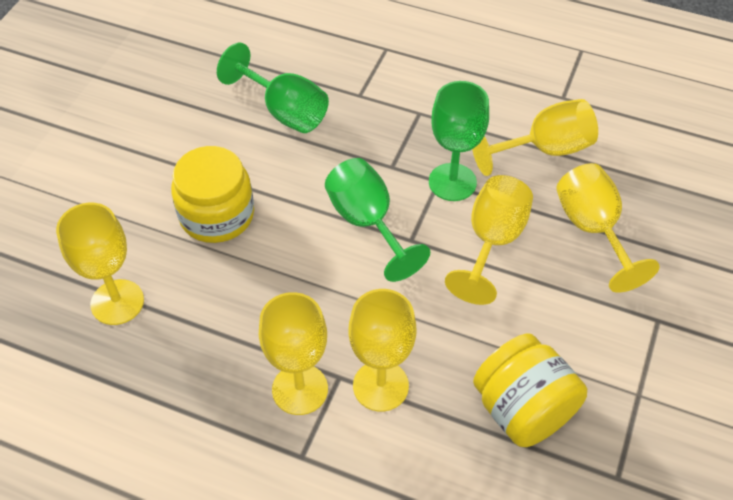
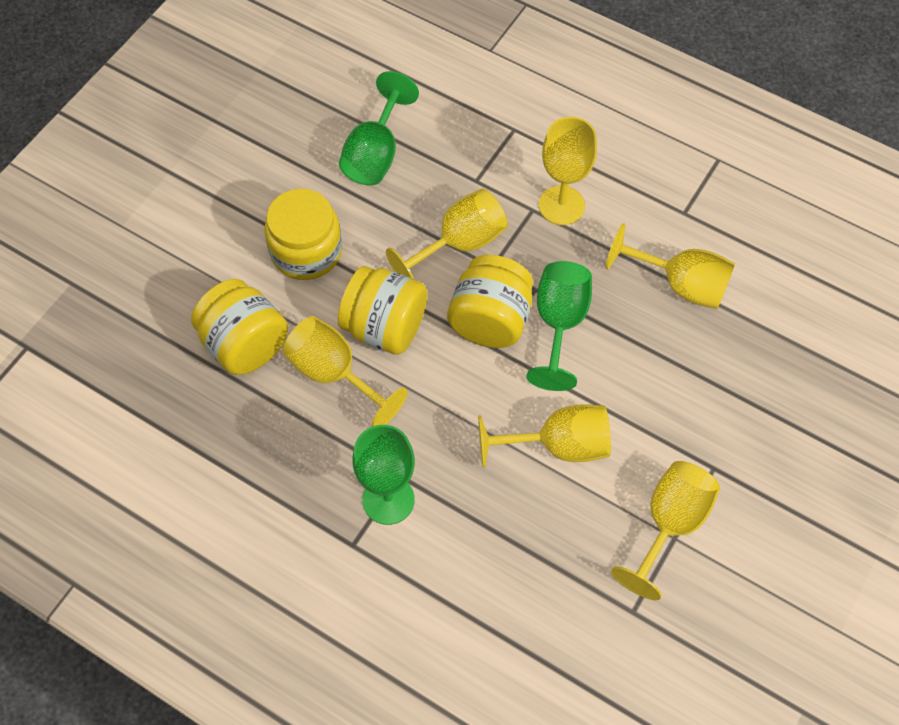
yellow jar: [171,146,254,243] [473,334,587,447] = 2 -> [191,279,288,375] [264,189,342,280] [338,266,428,355] [447,255,533,348] = 4

